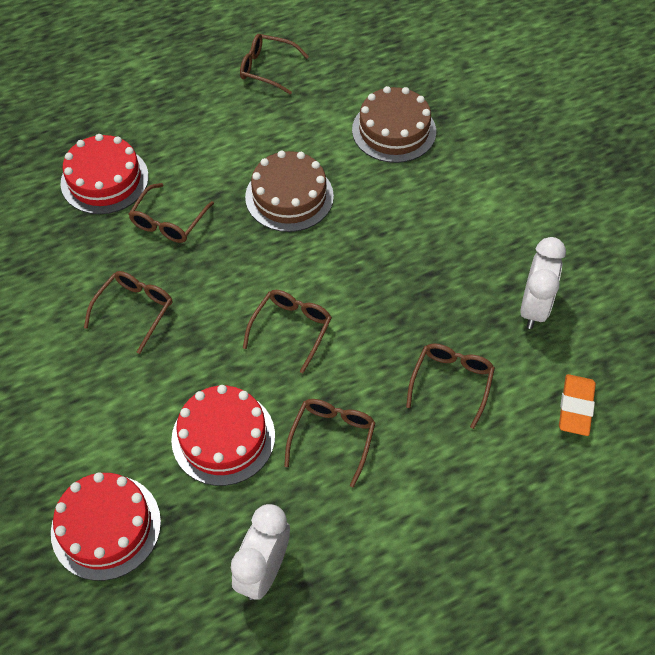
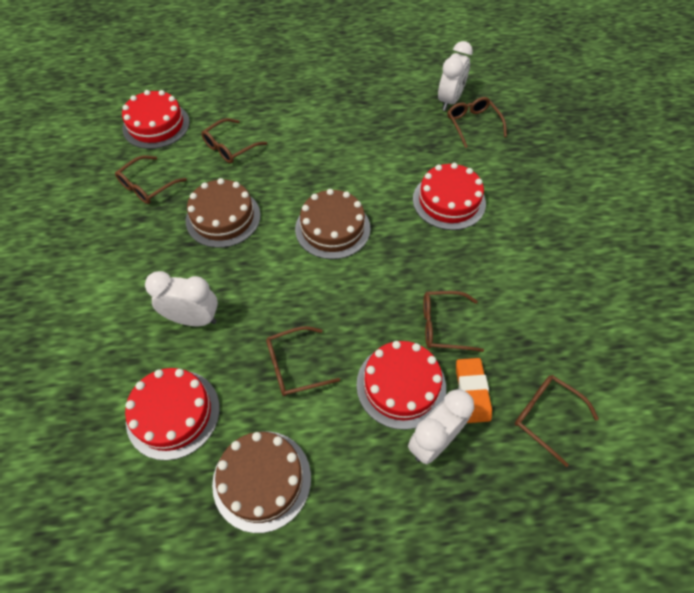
brown cake: [245,151,334,232] [352,86,436,163] = 2 -> [186,178,261,248] [212,431,311,533] [295,189,371,259] = 3
red cake: [51,472,161,581] [61,134,149,214] [171,385,275,486] = 3 -> [122,90,190,149] [125,368,220,460] [356,341,446,430] [413,163,486,230] = 4
white clock: [231,504,290,600] [520,237,566,329] = 2 -> [145,271,218,326] [408,389,474,464] [438,41,473,111] = 3

